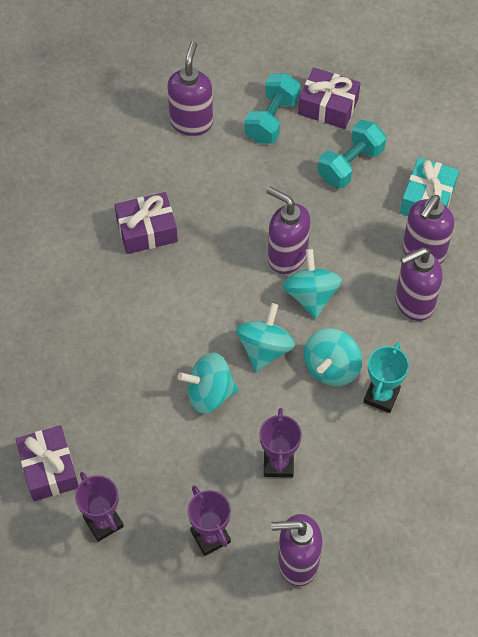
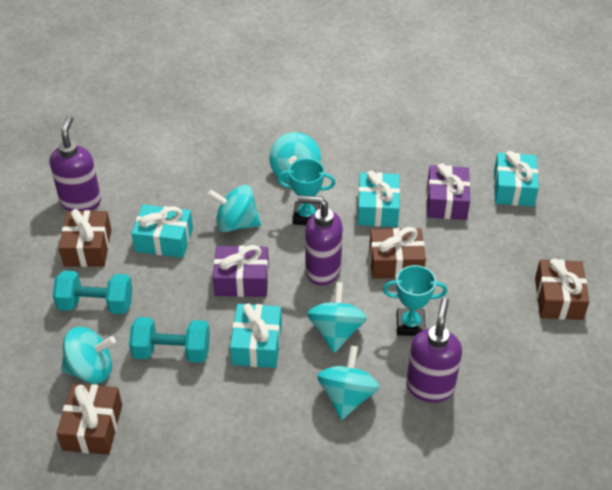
brown gift: none = 0 -> [56,384,122,455] [59,209,111,267] [369,227,426,279] [535,259,589,320] = 4
purple gift: [16,425,79,501] [115,192,178,254] [298,67,361,129] = 3 -> [213,245,269,297] [427,163,470,220] = 2
purple soap dispenser: [167,41,213,136] [267,187,311,274] [271,514,323,586] [395,247,443,321] [402,195,454,264] = 5 -> [50,116,101,211] [298,195,343,286] [406,298,462,403] = 3
purple trophy: [75,472,124,542] [188,485,231,556] [259,408,302,477] = 3 -> none = 0
turquoise gift: [400,157,459,216] = 1 -> [131,204,193,258] [230,303,282,368] [358,171,400,227] [494,151,539,207] = 4
turquoise spinning top: [178,352,239,414] [236,303,295,372] [283,249,342,319] [304,328,362,386] = 4 -> [61,327,116,384] [207,185,261,232] [270,132,321,183] [307,282,367,353] [317,345,379,420] = 5
turquoise trophy: [364,342,409,413] = 1 -> [277,159,336,225] [383,265,447,336] = 2

